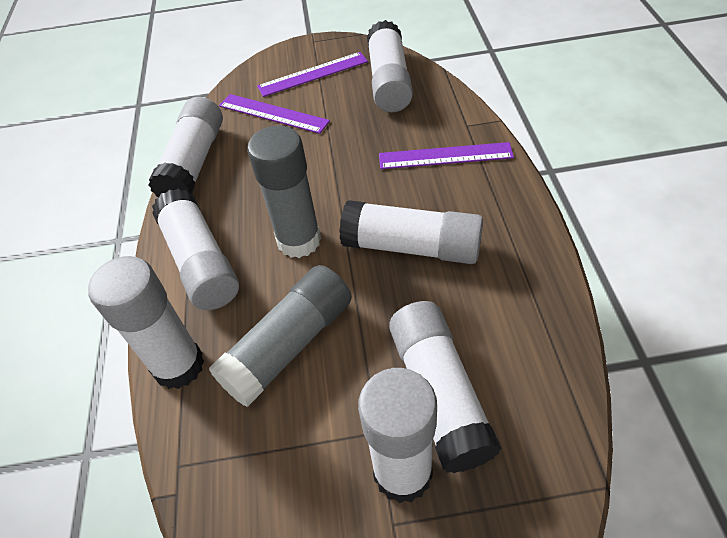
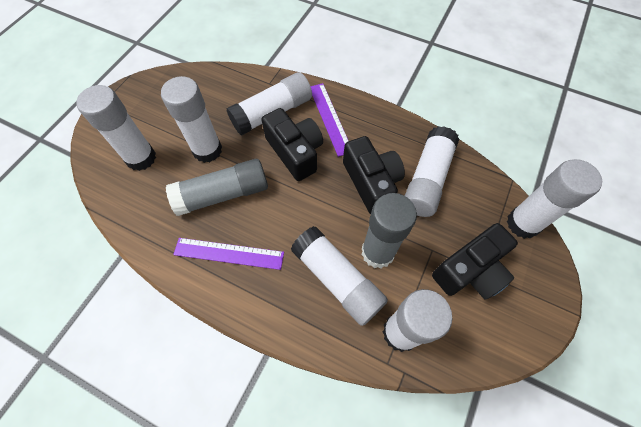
black camera: none = 0 -> [261,108,323,181] [343,136,405,214] [432,223,518,300] = 3
purple ruler: [219,94,330,134] [257,52,368,97] [379,142,514,169] = 3 -> [173,238,284,270] [310,83,349,157] = 2

